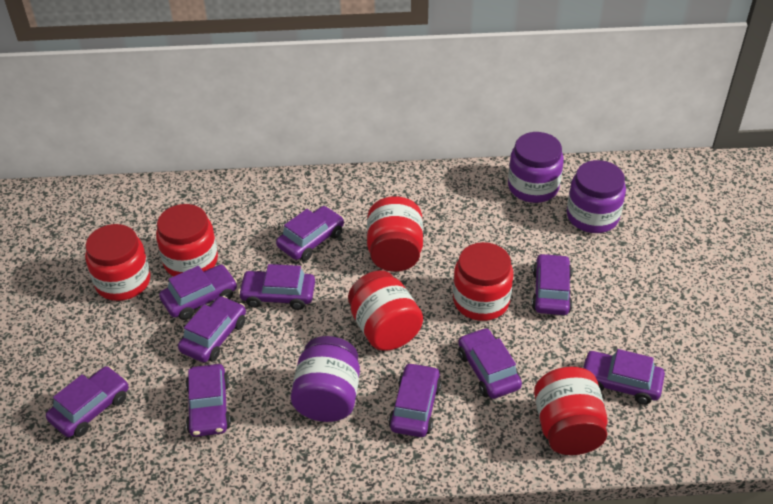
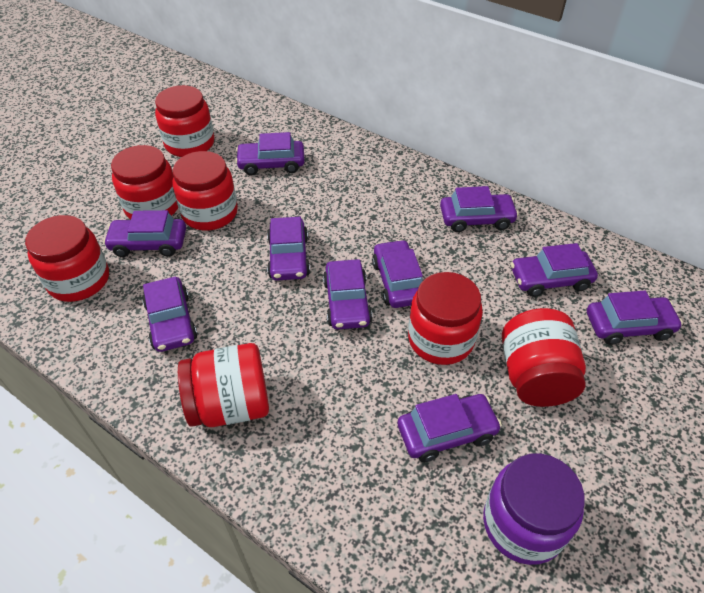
purple jar: [291,336,360,422] [508,132,564,203] [567,160,626,233] = 3 -> [483,453,585,565] = 1
red jar: [85,224,151,301] [156,204,218,277] [348,270,423,351] [367,196,423,272] [453,242,513,321] [534,367,607,455] = 6 -> [25,215,109,302] [111,145,178,220] [155,85,214,157] [172,151,238,231] [178,343,269,427] [408,272,483,365] [502,308,586,407] = 7

